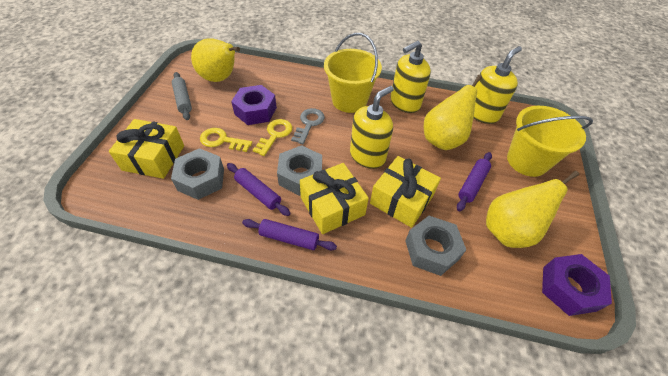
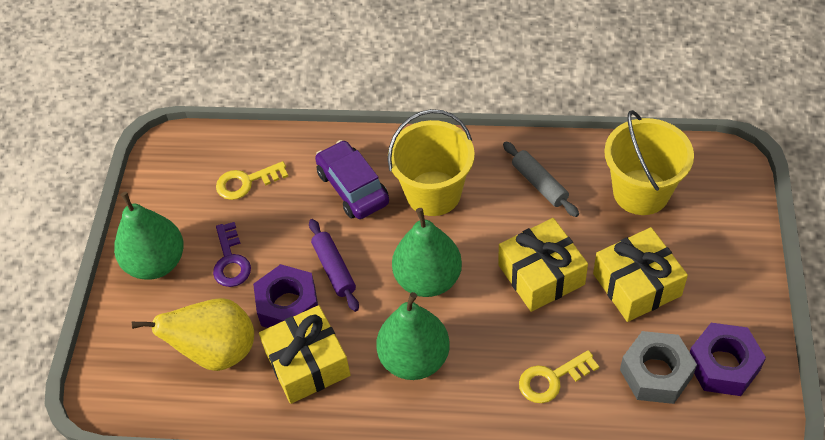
green pear: none = 0 -> [114,192,184,280] [376,292,450,380] [392,208,462,297] = 3
grey key: [291,108,325,144] = 1 -> none = 0
grey nut: [171,148,224,200] [277,145,322,196] [405,216,466,276] = 3 -> [620,331,697,404] = 1
purple car: none = 0 -> [315,140,389,219] = 1
purple key: none = 0 -> [213,222,251,287] = 1
purple rolling pin: [227,163,291,216] [242,219,337,250] [457,152,492,211] = 3 -> [309,219,359,312] = 1
yellow pear: [191,39,240,82] [424,75,482,150] [486,171,579,248] = 3 -> [132,298,254,371] = 1
yellow soap dispenser: [350,86,394,169] [391,41,431,113] [474,46,522,124] = 3 -> none = 0

